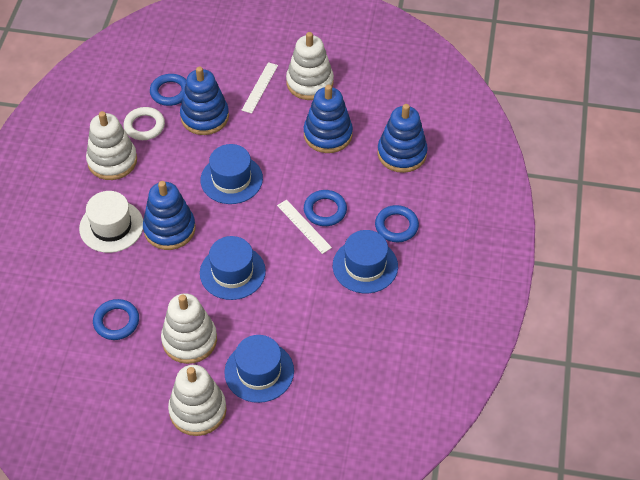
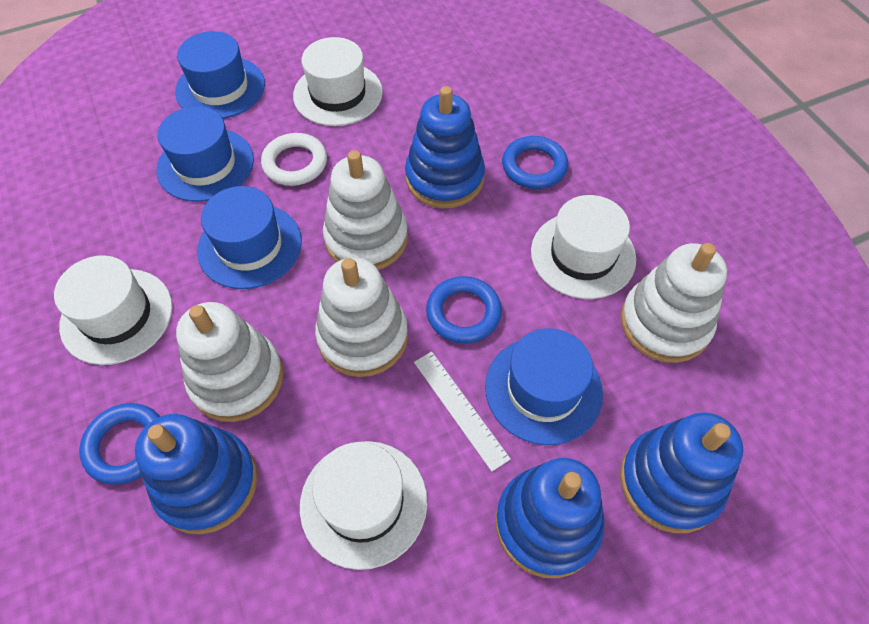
blue ring: [93,299,139,340] [150,74,186,106] [304,190,347,226] [375,205,419,242] = 4 -> [79,403,160,485] [426,276,502,344] [502,136,568,189] = 3
white hat: [79,191,143,253] = 1 -> [54,255,172,365] [293,37,383,126] [300,441,428,570] [531,195,636,299] = 4
white ruler: [242,62,278,114] [277,200,332,254] = 2 -> [414,351,511,472] = 1

